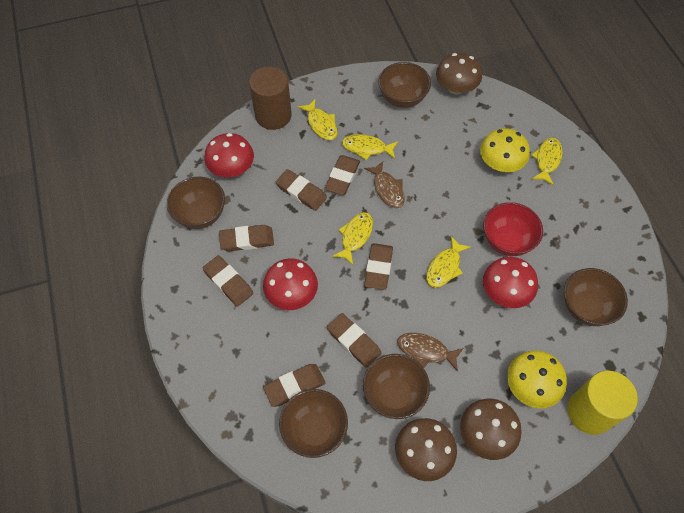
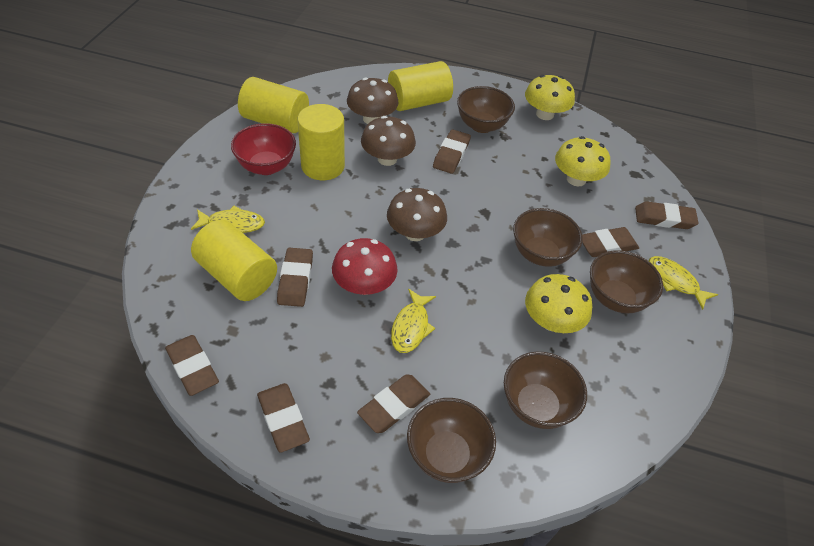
brown cylinder: [249,67,292,130] = 1 -> none = 0
brown fish: [364,160,405,208] [397,333,464,371] = 2 -> none = 0
red mushroom: [204,133,254,177] [263,258,318,310] [483,257,538,308] = 3 -> [332,238,398,295] = 1
yellow cylinder: [567,371,638,435] = 1 -> [191,220,277,301] [238,77,309,133] [298,104,345,180] [388,61,453,111] = 4
yellow fish: [298,98,338,140] [332,212,373,265] [342,134,398,160] [426,236,471,288] [531,138,563,185] = 5 -> [191,206,265,233] [391,289,436,353] [649,256,718,310] = 3
yellow mushroom: [480,128,530,172] [507,350,567,409] = 2 -> [525,75,575,120] [525,274,592,333] [555,136,611,186] = 3

